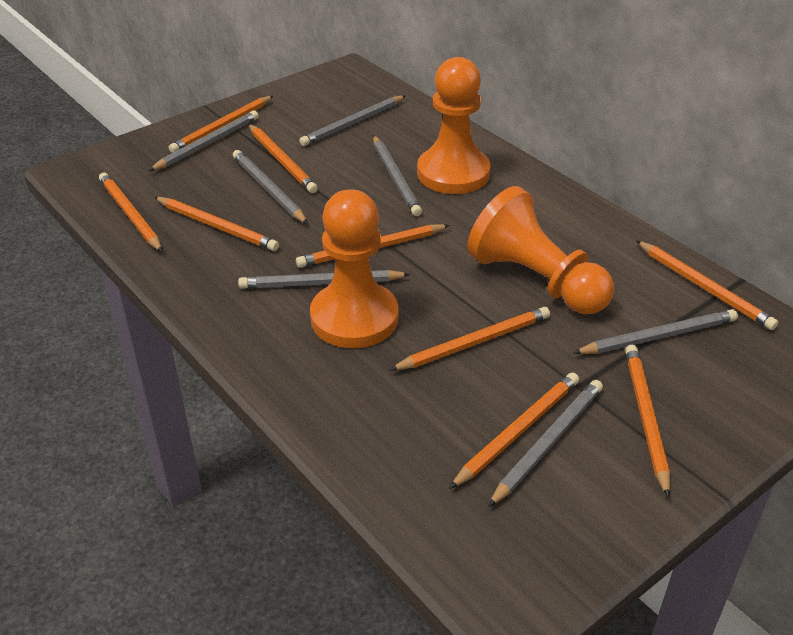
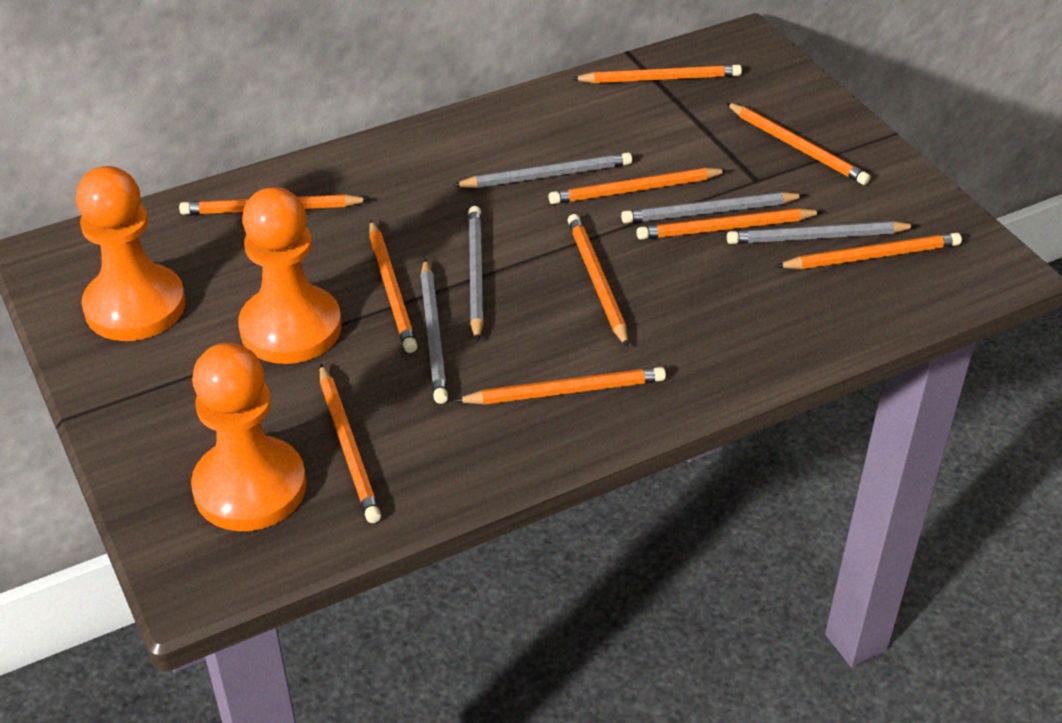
grey pencil: [149,111,259,171] [233,150,308,224] [238,270,411,289] [299,96,405,146] [373,135,422,216] [488,380,603,507] [573,309,738,354] = 7 -> [420,259,448,404] [452,152,632,188] [468,206,484,342] [621,192,806,224] [727,221,917,244] = 5
orange pencil: [99,173,163,252] [154,197,279,251] [168,96,273,153] [249,124,318,193] [296,224,450,268] [390,307,550,370] [449,372,579,489] [625,345,670,498] [636,240,778,330] = 9 -> [179,194,370,215] [320,364,381,523] [369,220,417,353] [455,367,666,405] [549,168,728,204] [567,214,628,348] [571,64,742,83] [636,208,823,240] [726,103,871,185] [775,233,962,269] = 10

